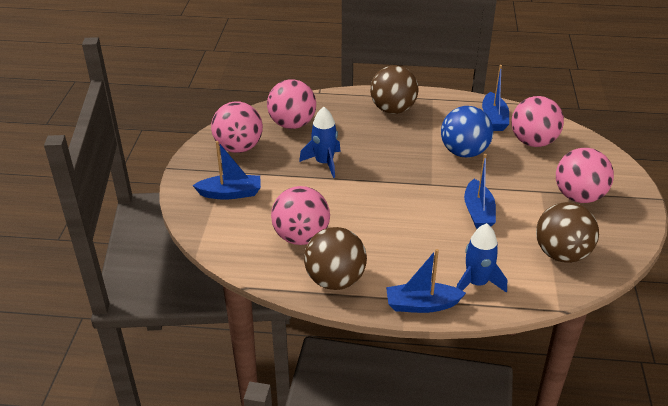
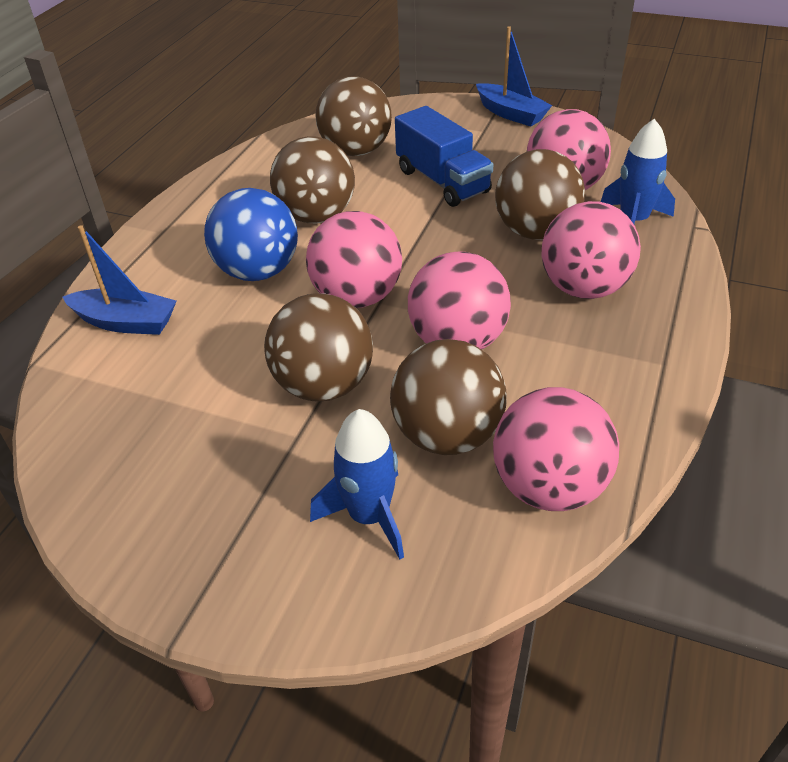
blue boat: [192,141,261,199] [386,249,466,313] [464,154,496,229] [482,65,509,131] = 4 -> [63,225,177,335] [476,26,552,127] = 2
blue truck: none = 0 -> [395,106,493,207] = 1
brown ball: [304,227,367,290] [370,66,419,114] [536,202,599,263] = 3 -> [264,293,373,401] [270,136,355,223] [315,76,392,156] [390,339,507,455] [495,149,585,240] = 5

